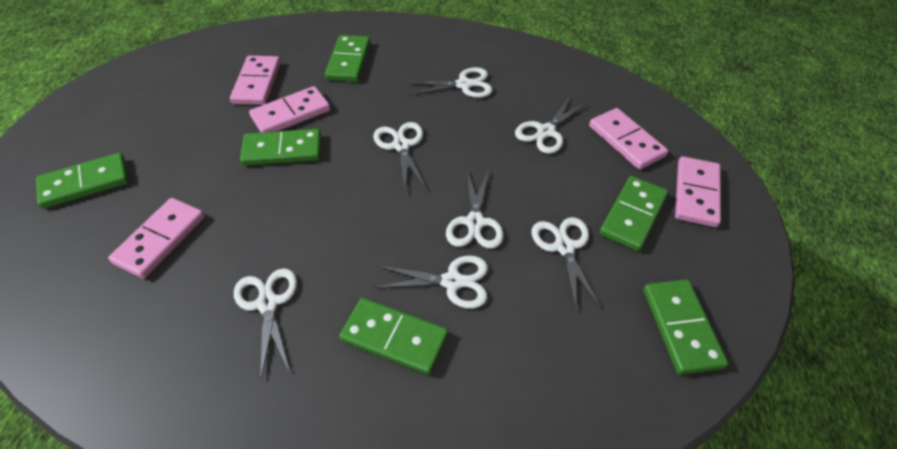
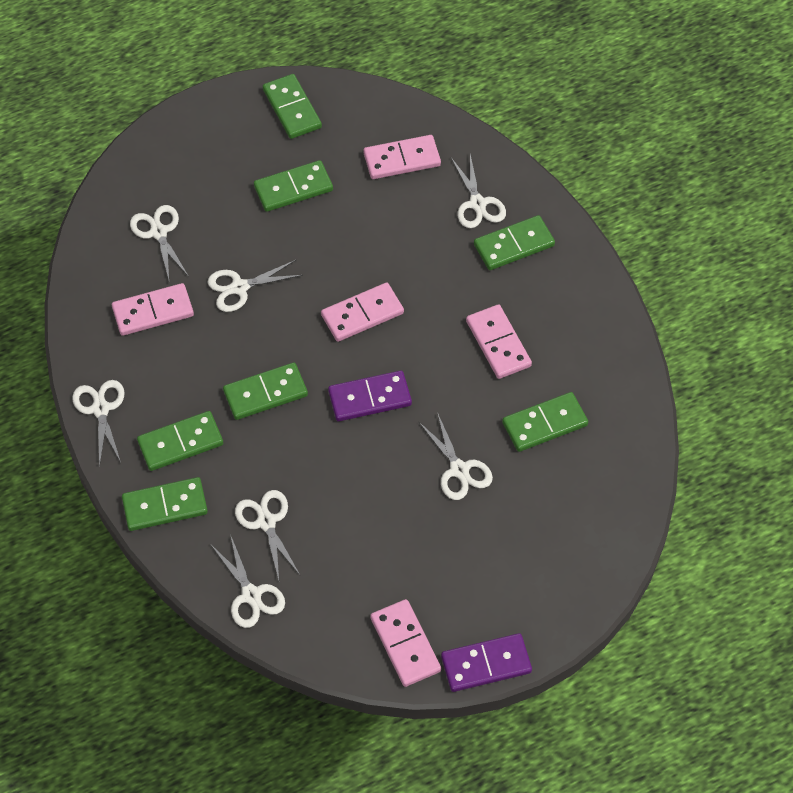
green domino: [36,153,129,209] [240,129,321,166] [325,35,371,82] [339,298,448,375] [599,176,668,251] [643,279,728,375] = 6 -> [122,477,208,531] [137,411,223,471] [223,363,308,420] [254,160,333,212] [263,74,322,139] [474,215,555,270] [502,392,588,452] = 7
purple domino: none = 0 -> [328,371,412,421] [441,633,532,692] = 2

